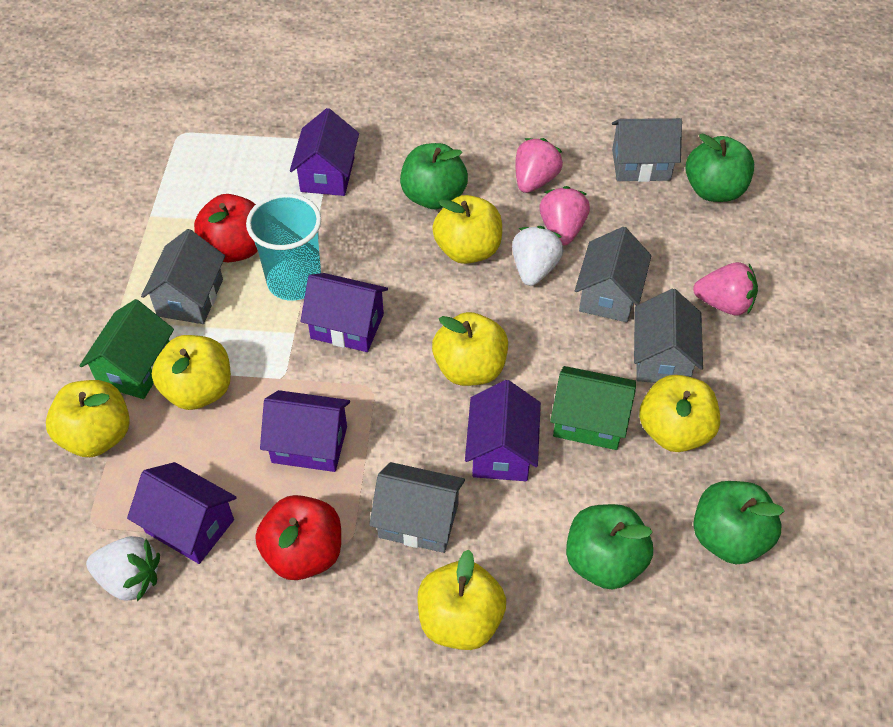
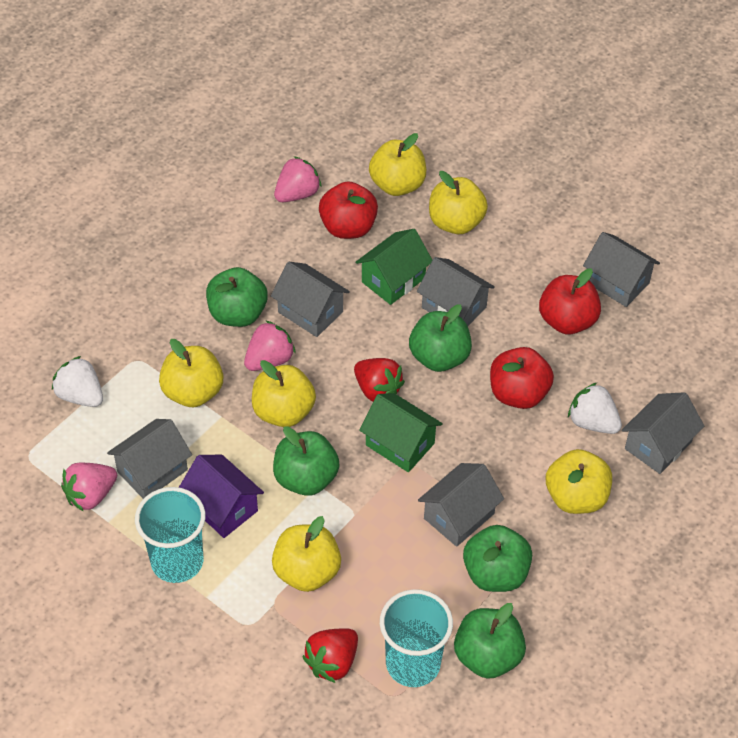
green apple: [400,143,468,209] [566,504,653,589] [686,133,754,202] [693,481,785,565] = 4 -> [206,267,268,327] [273,426,339,496] [409,304,472,372] [454,603,526,679] [463,525,532,592] = 5
grey house: [141,229,225,324] [369,462,465,553] [575,227,651,322] [612,118,682,182] [634,288,703,383] = 5 -> [107,419,192,499] [271,262,350,337] [417,257,495,326] [418,463,504,547] [583,232,660,307] [622,392,704,474] = 6
purple house: [127,462,237,564] [260,390,350,472] [290,108,359,196] [300,273,388,352] [465,380,541,481] = 5 -> [179,455,264,538] = 1
red apple: [194,194,258,262] [255,495,341,580] = 2 -> [319,181,378,239] [490,347,554,409] [539,268,601,334] = 3
red strawberry: none = 0 -> [302,628,358,683] [354,358,405,402] = 2
turquoise cup: [246,194,321,301] = 1 -> [135,487,205,583] [380,589,453,687] = 2

